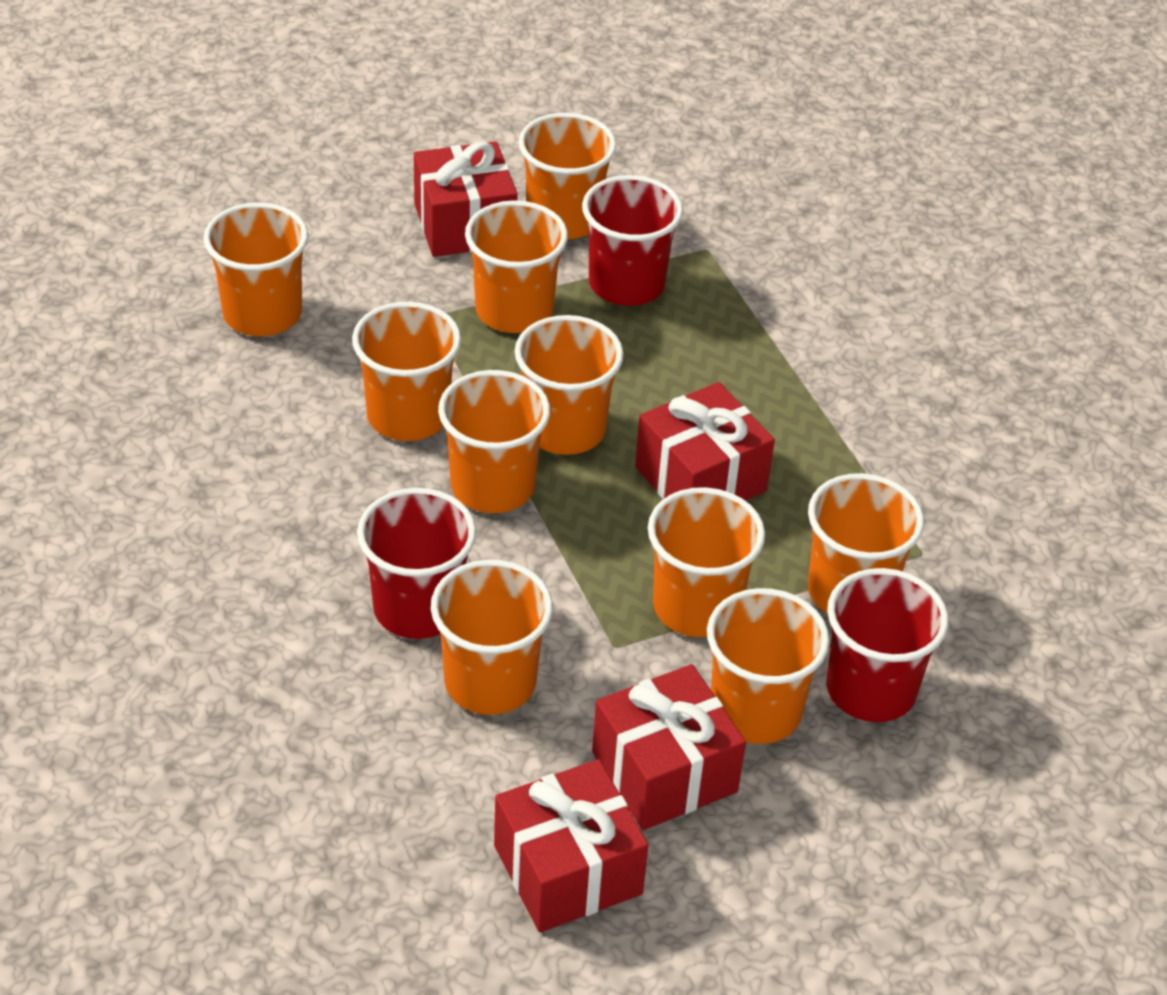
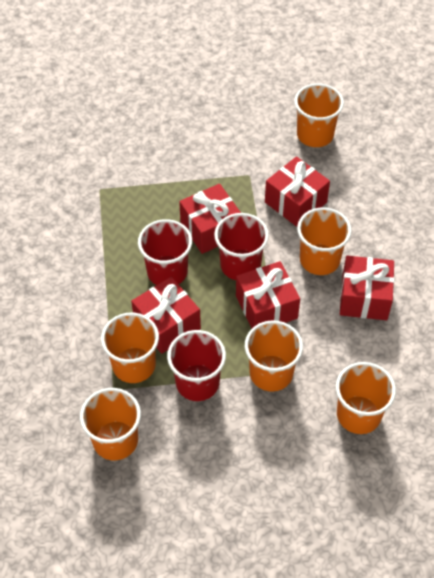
orange cup: [203,202,309,336] [352,302,461,441] [431,559,553,715] [438,370,550,513] [465,200,568,333] [515,315,624,455] [518,113,617,239] [648,487,765,637] [707,588,830,744] [808,473,924,614] = 10 -> [80,388,141,460] [101,313,159,383] [245,320,303,392] [294,83,344,147] [297,208,352,275] [336,362,396,434] = 6
red gift: [414,141,518,257] [494,759,648,933] [592,664,746,830] [635,382,775,501] = 4 -> [131,277,201,354] [179,184,241,254] [236,261,300,328] [265,156,330,227] [340,256,394,320] = 5

